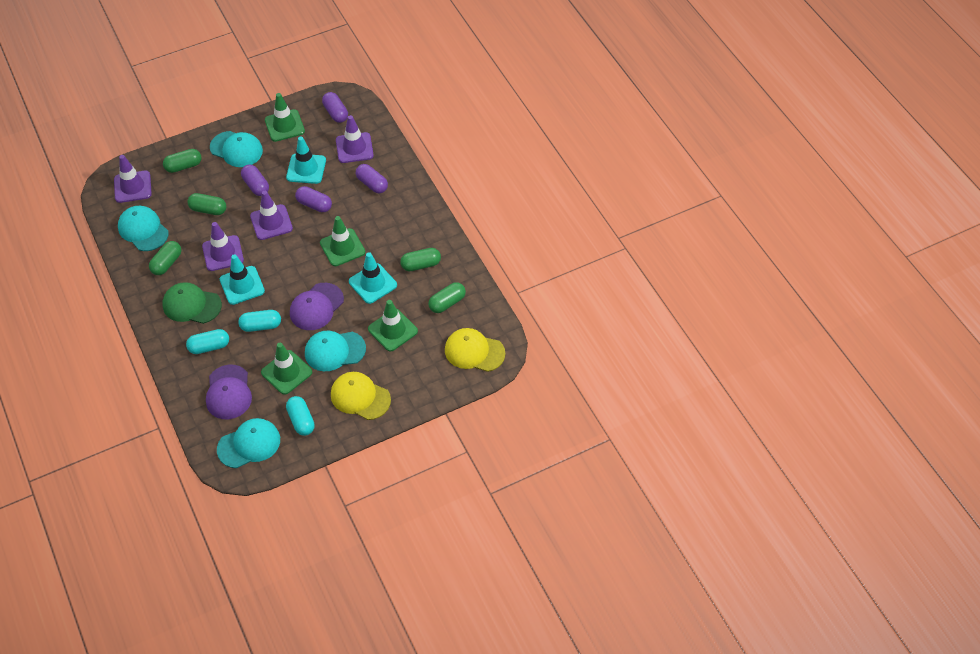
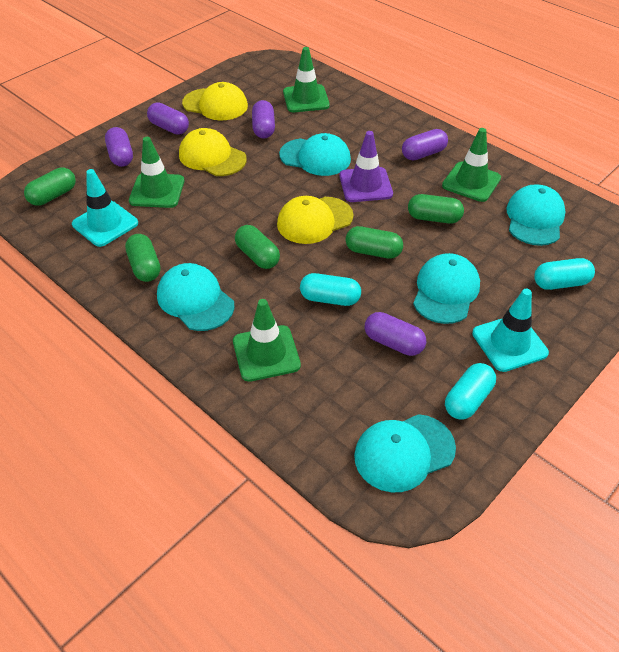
green cap: [163,282,222,324] = 1 -> none = 0
purple cap: [206,365,252,419] [290,283,344,330] = 2 -> none = 0
purple capsule: [241,164,269,196] [295,186,332,212] [322,92,348,123] [356,164,388,193] = 4 -> [105,127,133,167] [147,103,189,135] [252,100,275,139] [365,312,426,356] [402,129,448,161] = 5
purple traffic cone: [114,155,152,203] [202,222,244,271] [250,191,293,240] [336,115,374,163] = 4 -> [339,131,393,202] = 1
turquoise cap: [118,206,169,251] [210,131,263,167] [217,418,280,468] [305,331,366,371] = 4 -> [157,263,234,331] [279,133,351,176] [354,414,456,492] [413,253,480,324] [506,184,566,246] = 5
turquoise traffic cone: [220,254,265,305] [286,136,326,184] [349,252,397,304] = 3 -> [72,169,138,247] [472,289,549,372] = 2
yellow cap: [331,372,391,420] [445,328,505,372] = 2 -> [179,128,247,176] [182,82,248,120] [277,196,353,244] = 3

